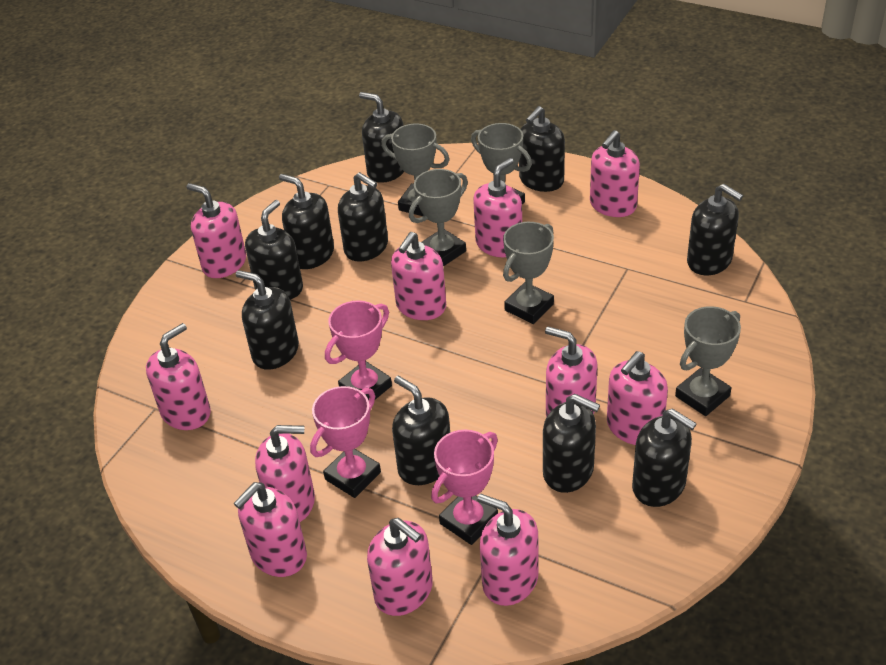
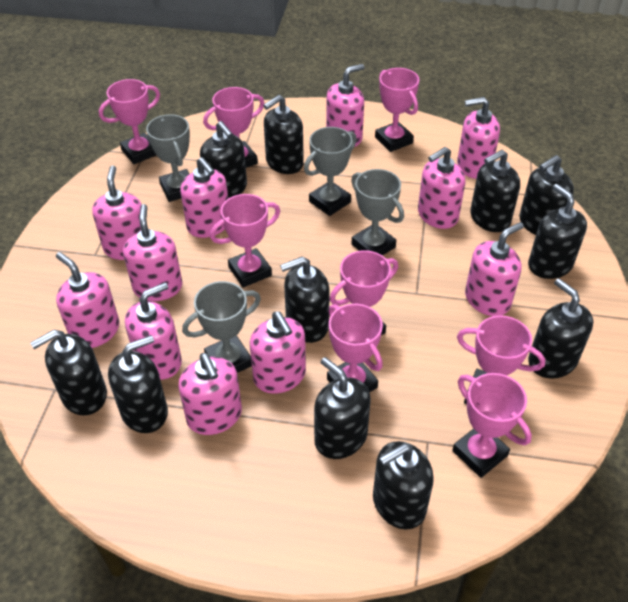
black soap dispenser: [236,270,299,370] [245,200,303,300] [279,174,334,269] [338,172,388,262] [359,92,404,183] [392,376,450,485] [519,106,565,192] [543,394,600,493] [632,408,697,507] [687,184,743,275] = 10 -> [30,330,107,416] [108,335,168,433] [200,121,247,199] [263,95,304,174] [280,256,330,343] [314,357,371,459] [373,441,434,530] [470,150,520,232] [519,155,574,235] [528,184,587,279] [528,278,593,379] = 11
grey trophy: [381,124,450,216] [409,169,468,267] [471,123,532,204] [503,222,554,324] [675,306,741,416] = 5 -> [146,114,190,202] [182,281,261,373] [304,127,357,216] [351,169,404,256] = 4
pink trophy: [310,386,381,498] [325,300,392,401] [431,430,498,545] = 3 -> [99,79,160,164] [203,87,265,168] [210,194,280,287] [327,304,383,392] [330,250,398,335] [375,68,419,152] [452,373,532,478] [457,315,546,404] = 8

